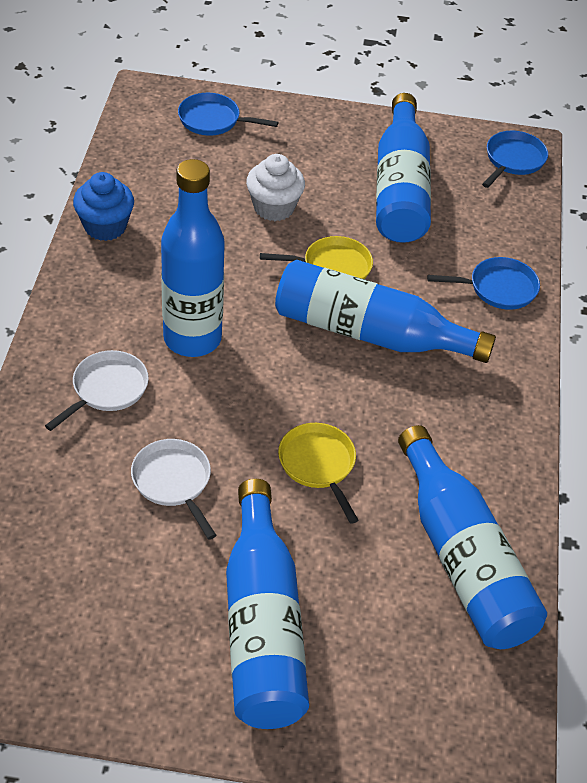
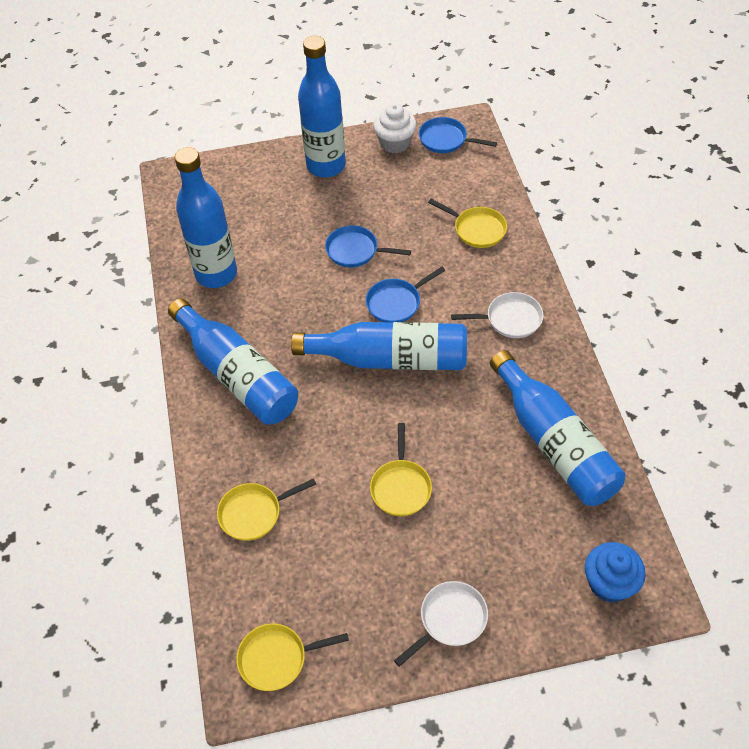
yellow pan: [260,236,373,279] [278,423,358,524] = 2 -> [217,478,316,541] [236,623,349,691] [370,423,432,516] [428,199,507,248] = 4

